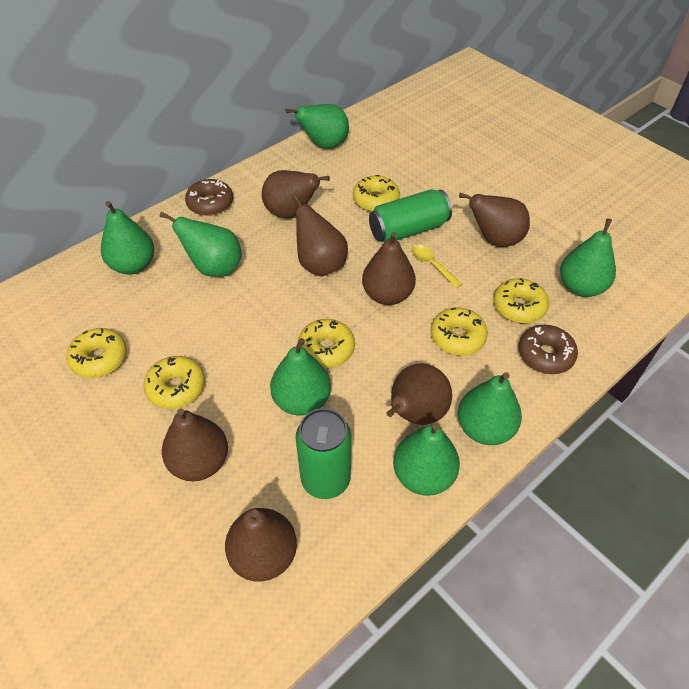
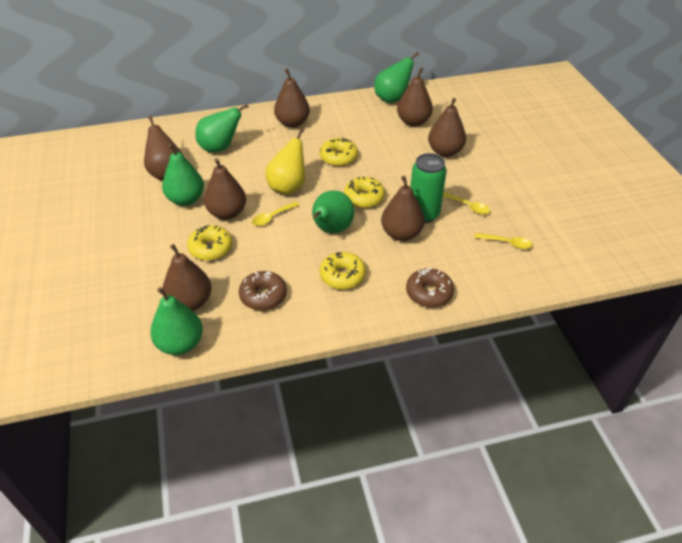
green can: [296,408,351,499] [369,189,452,242] = 2 -> [410,153,447,223] = 1
green pear: [101,201,154,275] [160,212,242,277] [270,338,331,415] [286,104,349,149] [393,423,460,496] [458,372,522,445] [560,218,616,297] = 7 -> [150,287,203,355] [162,144,204,206] [195,104,249,152] [312,191,354,233] [374,52,419,103] = 5
yellow donut: [66,328,127,378] [144,356,205,409] [298,319,355,368] [353,175,400,212] [431,307,488,355] [493,278,549,323] = 6 -> [187,225,232,261] [320,138,358,166] [320,252,366,290] [344,177,385,208] = 4
yellow pear: none = 0 -> [265,128,305,195] = 1
yellow spoon: [412,245,462,288] = 1 -> [252,202,300,226] [443,192,490,215] [475,233,533,249] = 3

